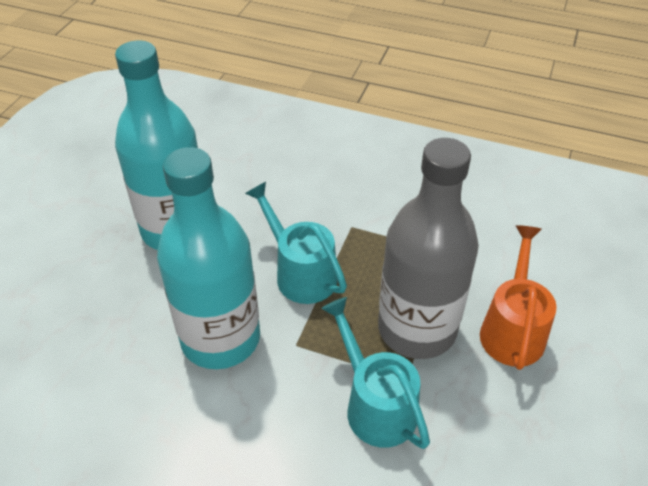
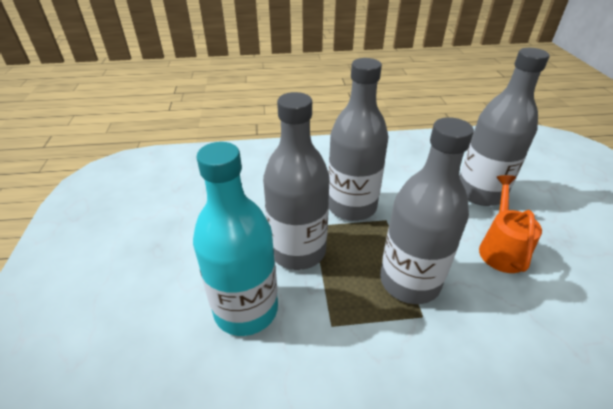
grey bottle: [378,138,479,359] = 1 -> [263,92,330,270] [328,58,388,221] [380,117,474,304] [460,48,550,206] = 4
turquoise bottle: [115,40,198,250] [157,147,260,369] = 2 -> [193,142,278,336] = 1
turquoise watering can: [245,182,347,304] [321,297,430,449] = 2 -> none = 0

